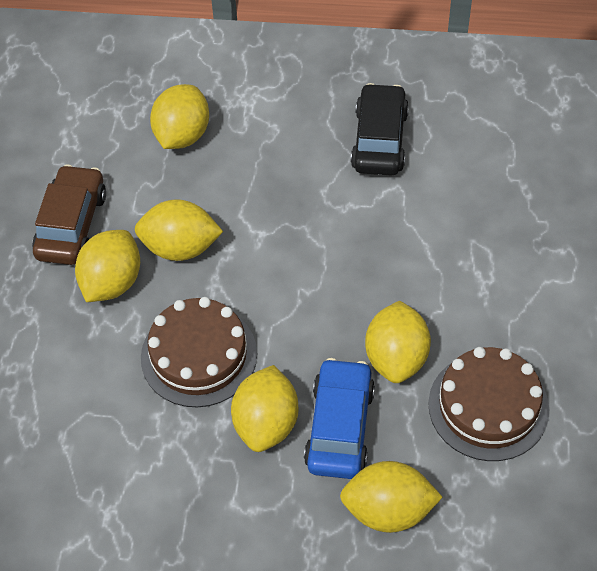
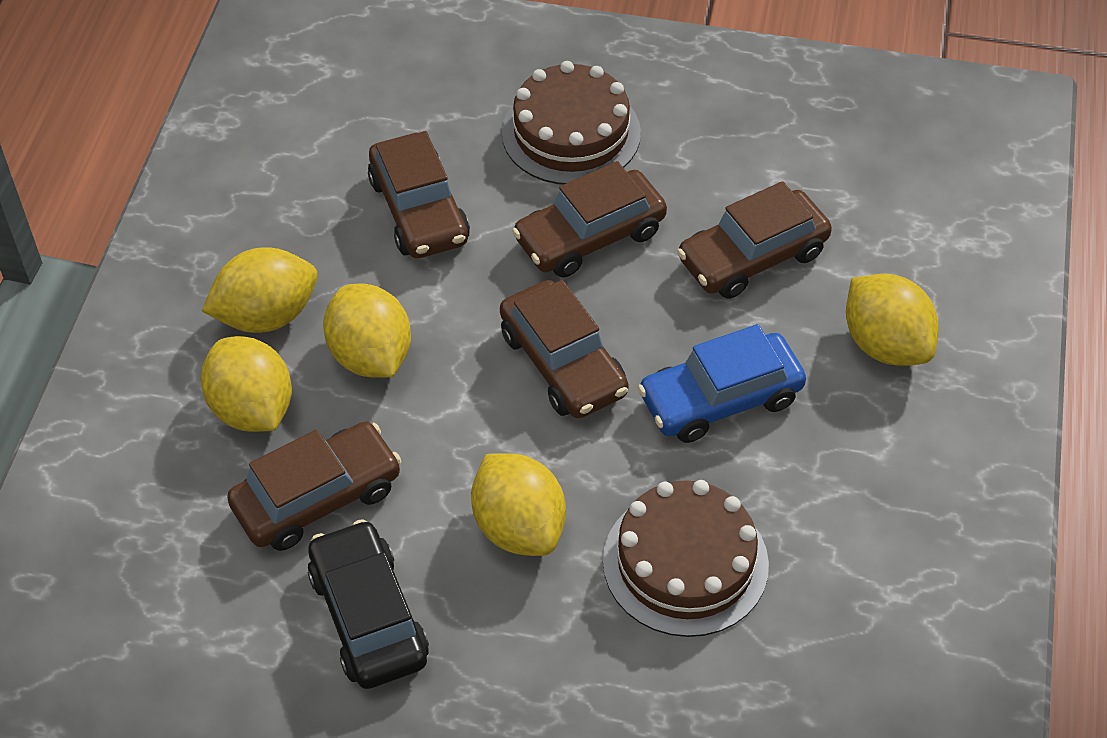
brown car: [32,164,106,265] = 1 -> [227,422,401,551] [368,131,470,258] [500,280,629,418] [512,161,667,277] [677,181,832,299] = 5
yellow lemon: [75,230,140,302] [135,199,223,261] [150,84,209,149] [231,365,299,452] [340,461,443,533] [365,301,431,383] = 6 -> [201,336,292,432] [202,247,318,333] [323,283,411,378] [471,453,566,556] [846,274,939,366] = 5

